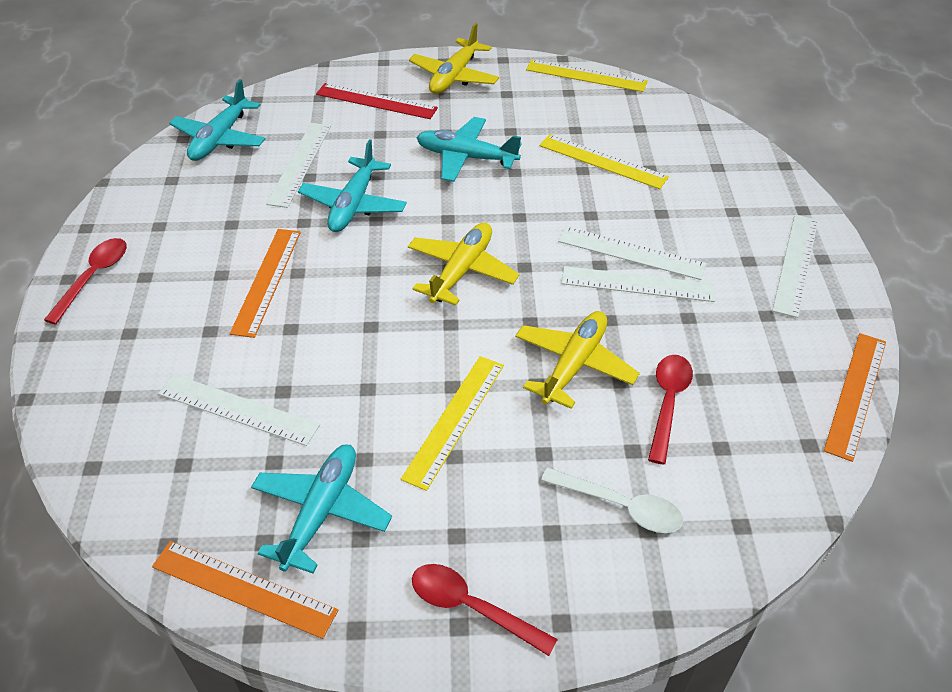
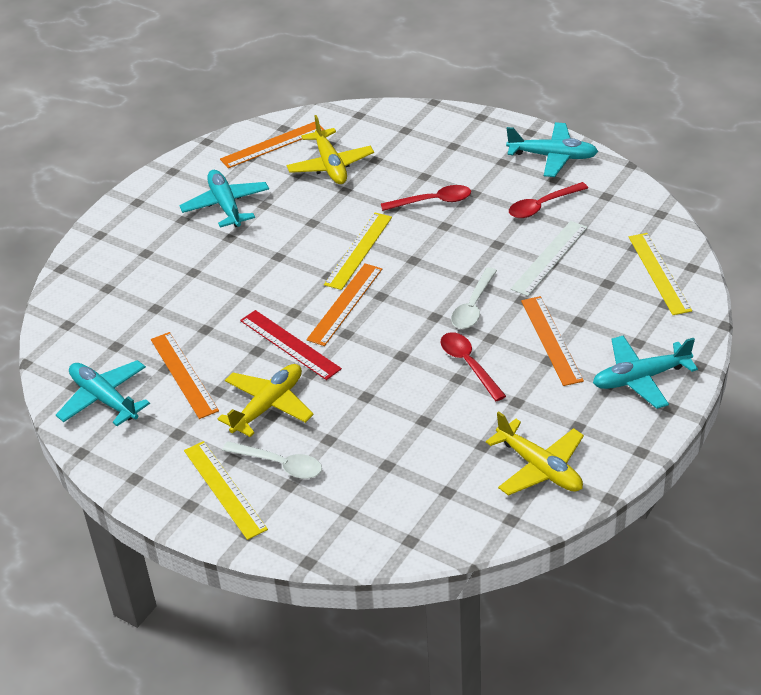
orange ruler: [152,541,338,639] [230,229,301,338] [824,333,886,462] = 3 -> [151,332,219,419] [220,122,325,168] [306,263,382,346] [521,296,584,386] = 4
white ruler: [158,374,320,446] [266,123,331,208] [558,226,707,280] [561,266,715,302] [772,215,818,318] = 5 -> [511,221,588,296] = 1
white spoon: [541,468,683,533] = 1 -> [222,441,322,479] [451,267,497,329] = 2

